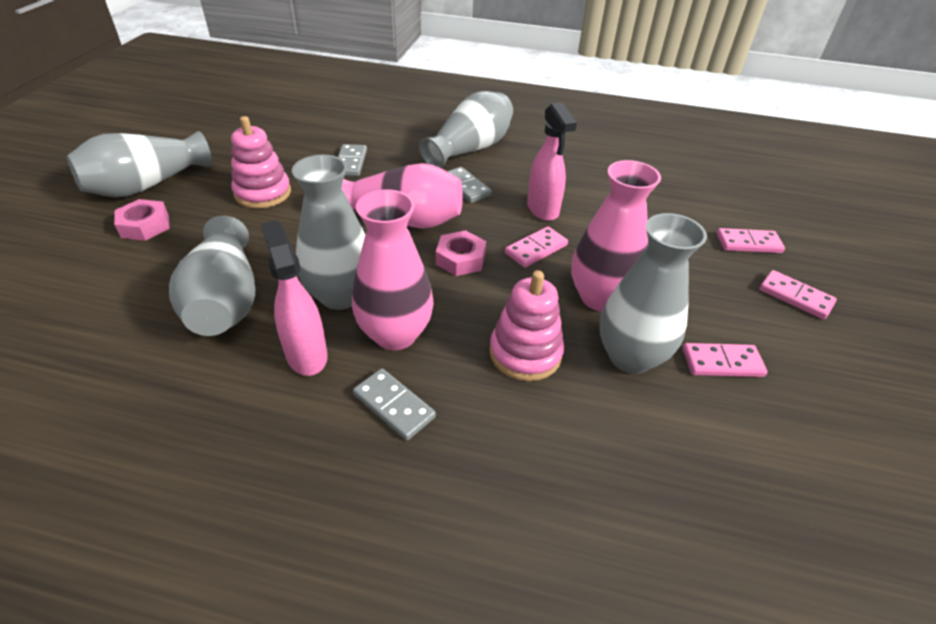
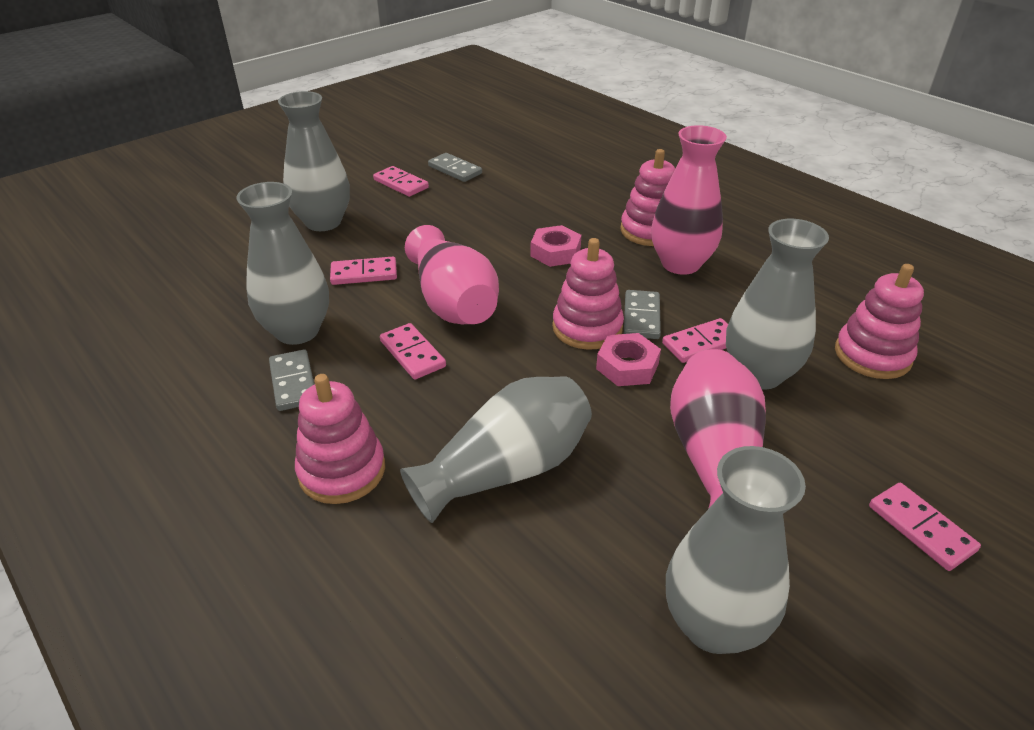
pink domino: [505,226,568,268] [683,343,768,377] [717,228,785,253] [759,270,837,320] = 4 -> [330,257,397,285] [373,166,429,197] [380,323,446,380] [662,318,728,363] [869,483,981,571] = 5
pink spray bottle: [261,220,328,376] [527,102,577,221] = 2 -> none = 0
pink stacking toy: [231,116,291,209] [489,270,564,381] = 2 -> [295,374,385,504] [552,238,624,350] [620,149,675,246] [835,264,924,379] = 4

